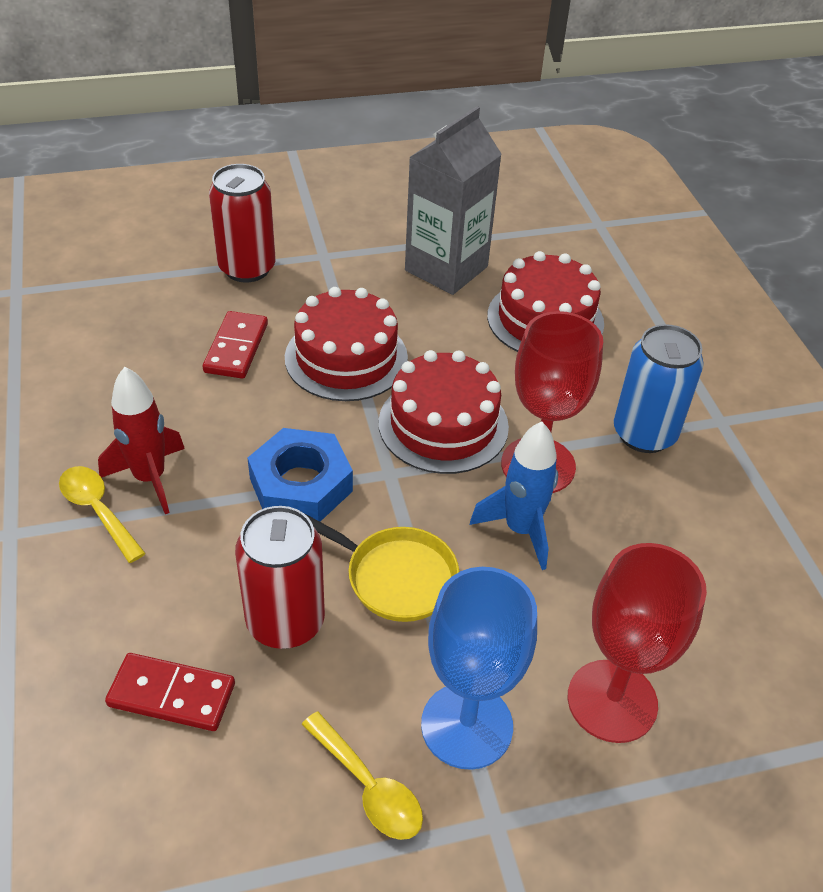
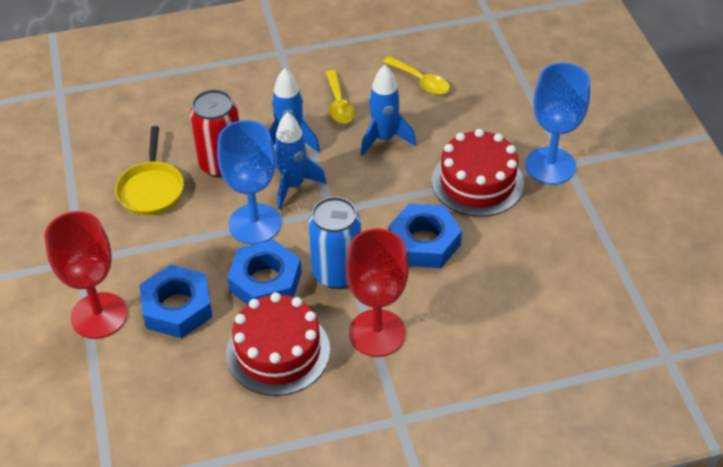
blue goblet: [421,567,537,770] = 1 -> [217,120,281,244] [525,63,590,185] = 2
blue nut: [247,428,353,522] = 1 -> [139,265,213,338] [227,240,302,304] [388,204,462,268] = 3
blue rocket: [470,422,558,570] = 1 -> [269,68,320,153] [274,112,327,210] [360,65,416,156] = 3
grey carton: [405,106,502,295] = 1 -> none = 0
red cake: [285,287,408,401] [379,350,509,474] [487,251,604,352] = 3 -> [226,292,330,396] [432,129,524,217] = 2
red can: [209,164,276,282] [235,506,325,649] = 2 -> [190,89,239,178] = 1
red domino: [105,653,235,731] [202,311,268,379] = 2 -> none = 0
red rocket: [98,367,185,514] = 1 -> none = 0

